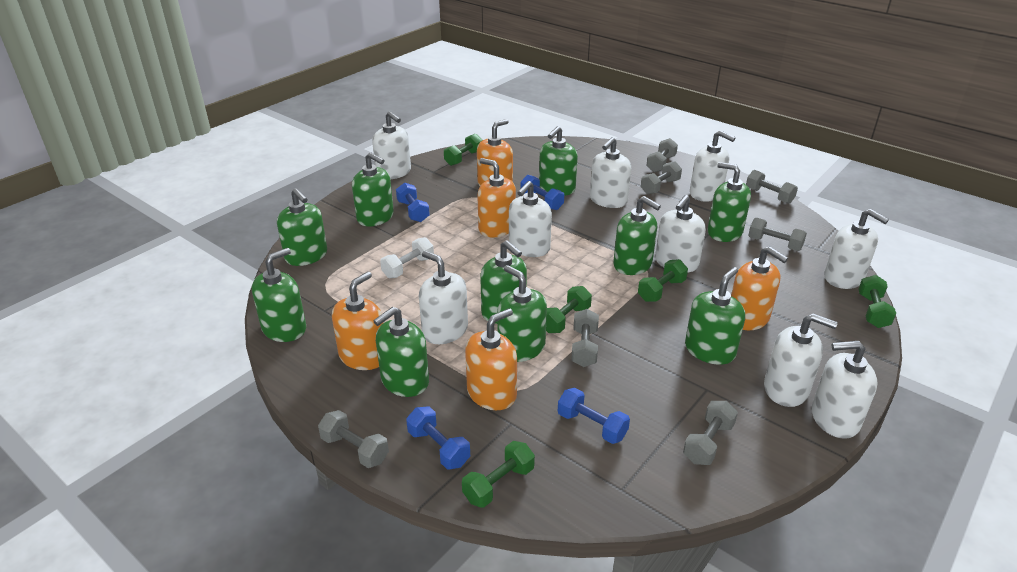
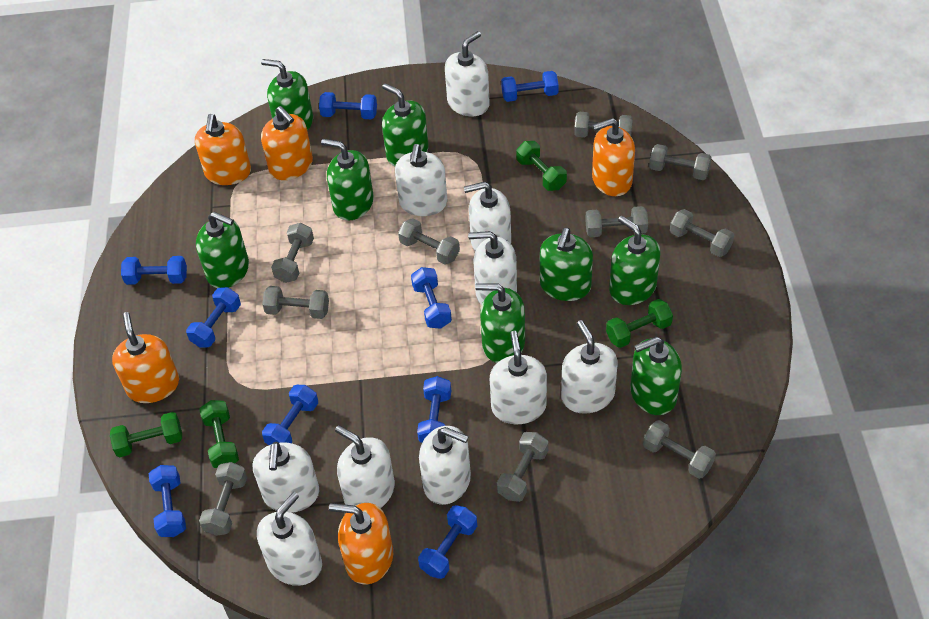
blue dumbbell: [396,182,430,222] [406,406,470,469] [521,175,564,210] [558,388,630,444] = 4 -> [121,256,187,285] [149,465,186,537] [186,287,241,347] [262,385,318,445] [319,92,377,119] [411,267,452,329] [417,376,451,443] [418,505,477,579] [501,71,559,102] = 9
green dumbbell: [444,134,483,166] [462,441,535,508] [546,286,592,333] [638,259,688,302] [858,275,896,328] = 5 -> [110,412,182,457] [199,400,239,468] [516,141,567,191] [606,299,673,348] = 4
green soap dispenser: [252,248,306,342] [277,188,327,266] [352,152,394,226] [373,307,429,397] [480,240,527,324] [497,265,547,362] [539,126,578,196] [613,196,661,275] [685,267,745,365] [708,162,751,242] = 10 -> [196,212,249,288] [261,59,313,131] [321,139,374,221] [382,83,429,166] [475,283,525,363] [540,228,593,301] [609,216,660,305] [630,337,682,415] = 8
grey dumbbell: [318,410,389,468] [571,309,599,367] [641,161,682,194] [646,138,678,172] [683,401,738,465] [746,170,798,204] [748,218,807,251] = 7 -> [199,462,247,536] [262,286,329,319] [271,223,314,283] [398,218,460,265] [497,432,548,502] [574,112,633,137] [585,206,648,237] [643,420,716,479] [649,144,711,180] [670,209,734,257] = 10
white dumbbell: [380,237,434,278] = 1 -> none = 0
white soap dispenser: [372,111,411,179] [419,251,468,344] [509,181,552,257] [590,137,631,208] [655,195,706,273] [690,130,735,202] [764,314,838,407] [812,341,878,439] [824,209,889,289] = 9 -> [253,442,319,513] [257,492,322,586] [335,425,395,508] [395,144,447,216] [419,426,471,505] [445,31,490,116] [464,182,511,251] [468,231,517,305] [490,331,547,424] [561,320,618,414] = 10

